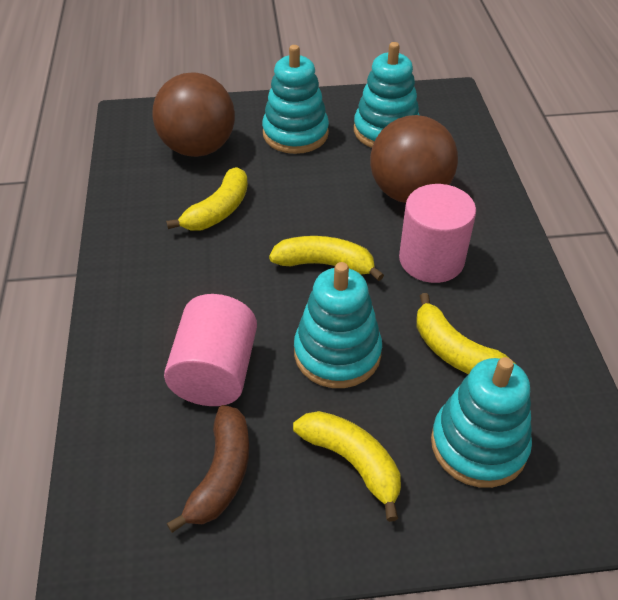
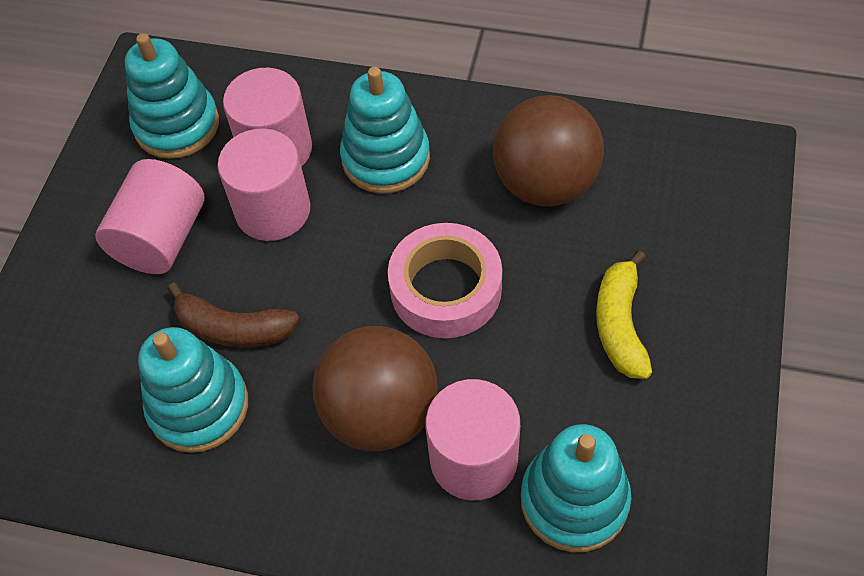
pink cylinder: [164,294,257,406] [399,184,476,283] = 2 -> [95,159,205,274] [218,128,310,241] [223,68,312,167] [426,379,520,500] = 4
pink tape: none = 0 -> [388,223,502,338] = 1
yellow banana: [166,167,248,231] [269,236,384,281] [293,411,401,522] [416,293,514,374] = 4 -> [596,250,652,379] = 1

